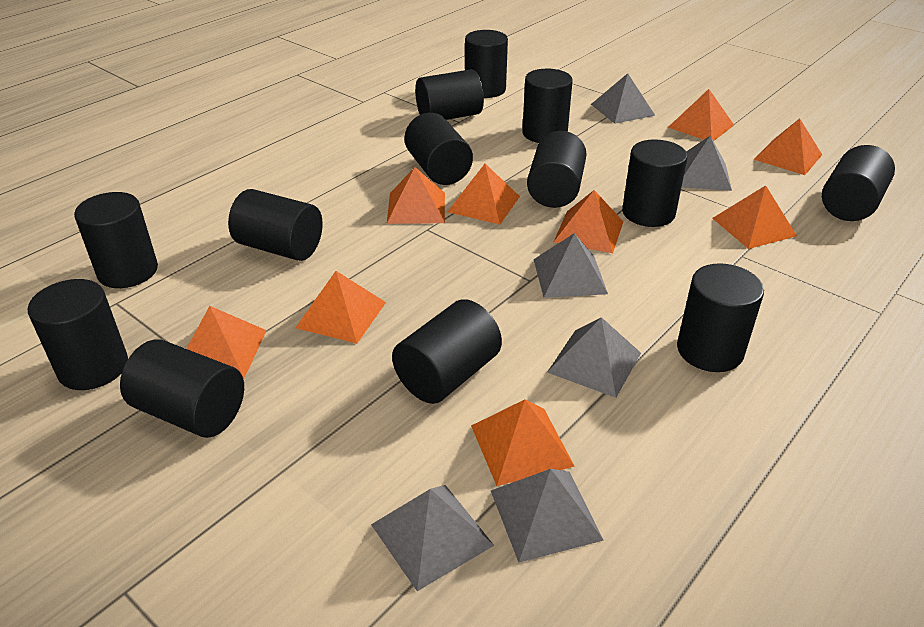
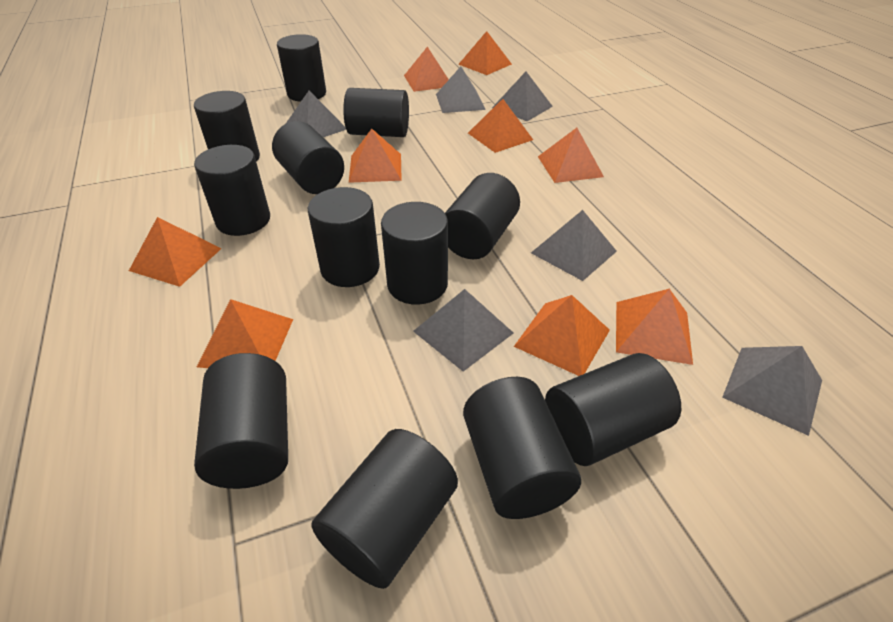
black cylinder: [28,279,128,390] [74,192,158,288] [120,339,244,438] [228,189,323,261] [392,299,502,404] [404,113,473,185] [415,69,484,120] [465,30,508,98] [522,69,573,143] [527,131,586,208] [622,140,688,227] [677,263,764,372] [822,145,895,221] = 13 -> [194,91,260,162] [194,145,270,236] [194,353,288,489] [272,121,344,194] [277,34,326,102] [308,187,380,287] [311,429,458,589] [343,88,409,137] [381,202,448,305] [445,173,520,259] [463,377,581,519] [545,353,681,466] = 12

